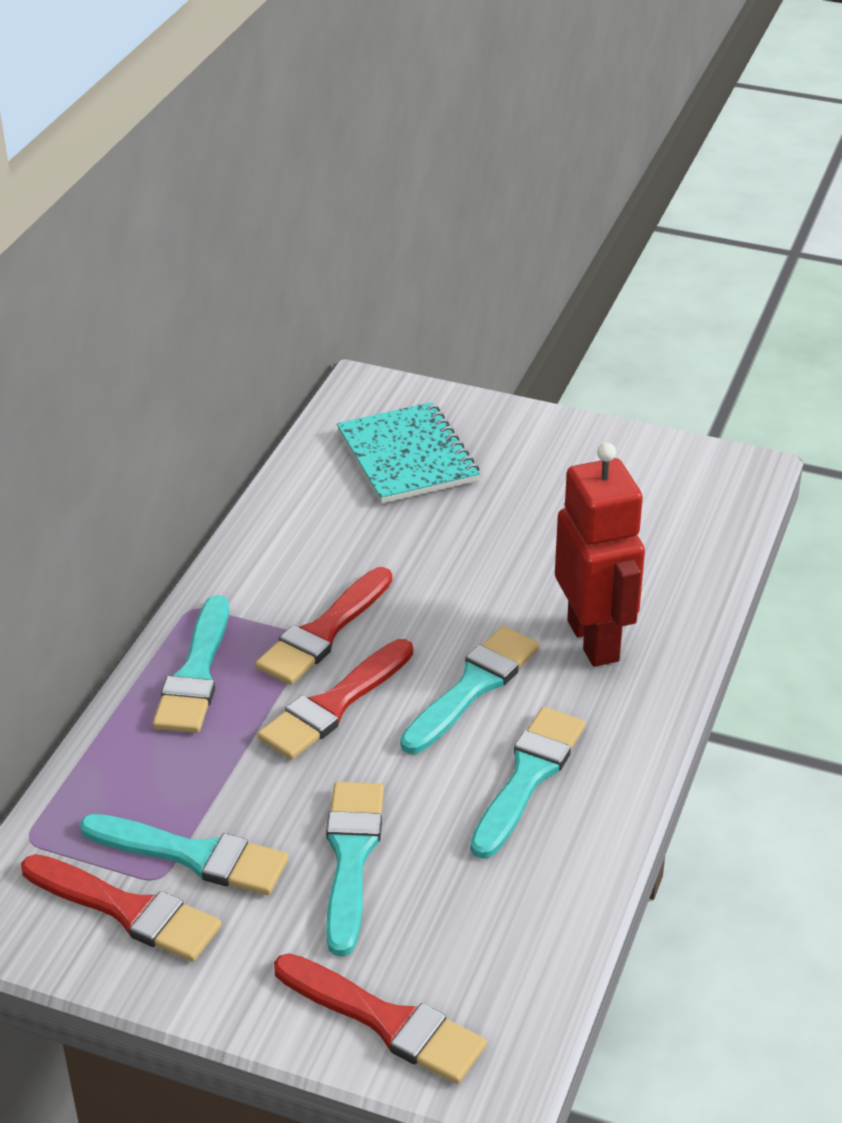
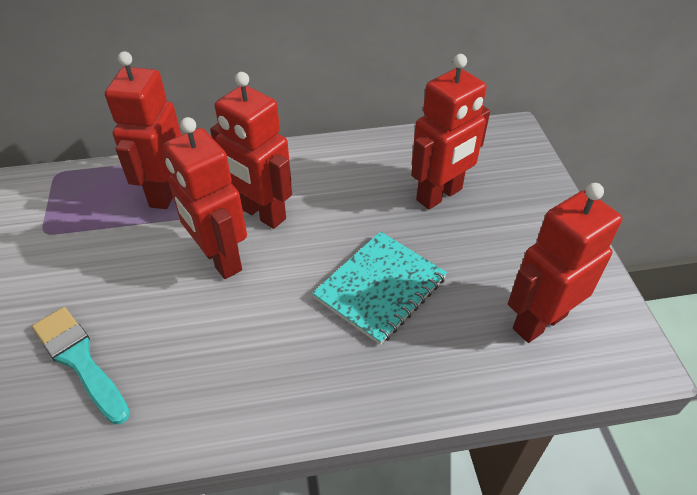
red brush: [21,854,221,962] [255,567,392,685] [257,639,413,760] [274,953,487,1084] = 4 -> none = 0
red robot: [555,443,645,667] = 1 -> [105,51,181,209] [163,117,247,279] [210,72,292,229] [411,54,490,210] [508,183,622,343] = 5
turquoise brush: [80,814,289,895] [153,595,229,733] [326,782,384,956] [400,626,540,754] [470,707,585,859] = 5 -> [32,307,130,425] = 1

